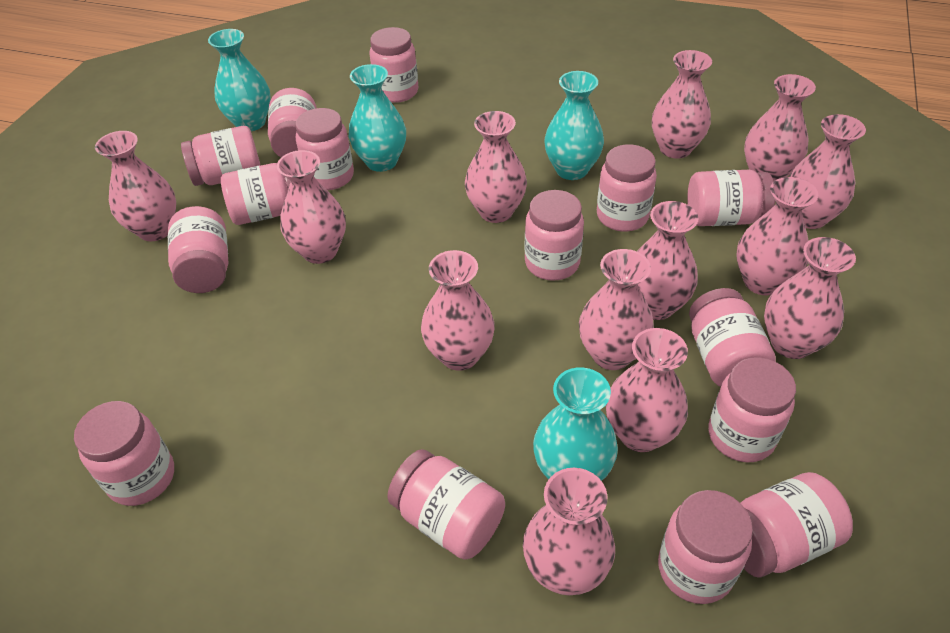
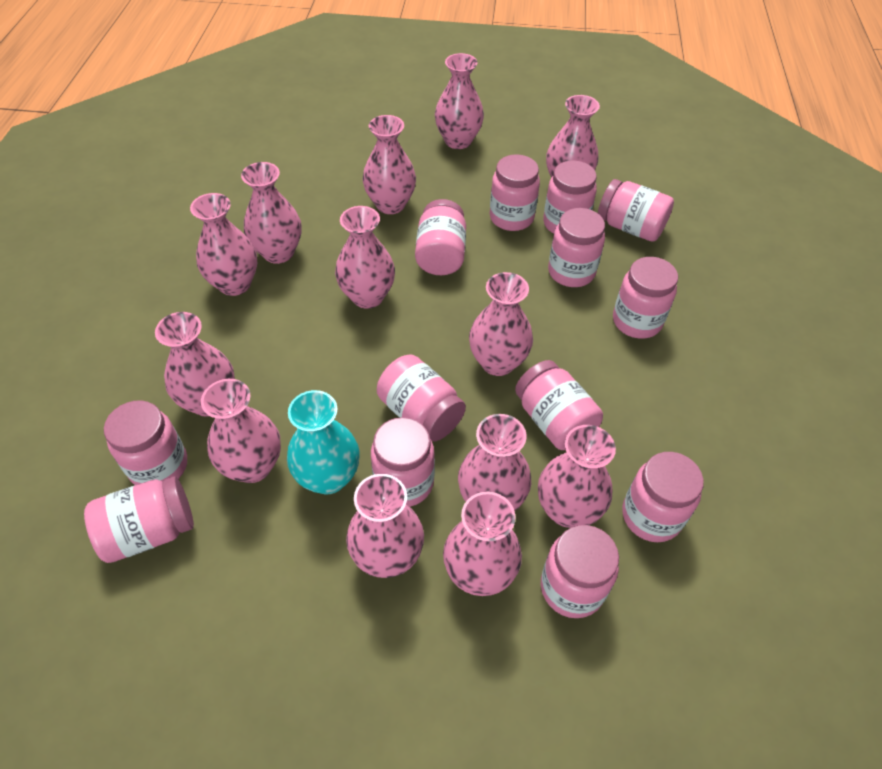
pink jar: [74,401,174,506] [168,206,229,293] [181,126,261,186] [221,163,291,225] [268,88,317,157] [295,108,354,190] [369,27,418,103] [387,449,505,560] [524,190,584,281] [597,144,657,232] [658,490,753,604] [687,170,775,226] [689,288,776,387] [708,357,796,462] [741,472,853,578] = 15 -> [84,477,194,563] [104,400,187,485] [371,417,435,507] [377,354,466,442] [415,199,466,275] [490,154,540,231] [515,360,603,450] [541,525,619,618] [543,161,597,234] [548,208,605,287] [598,179,674,242] [613,257,678,339] [622,452,704,542] = 13
turquoise vase: [208,29,271,131] [349,64,406,172] [533,367,618,481] [544,71,604,180] = 4 -> [287,390,360,494] = 1

